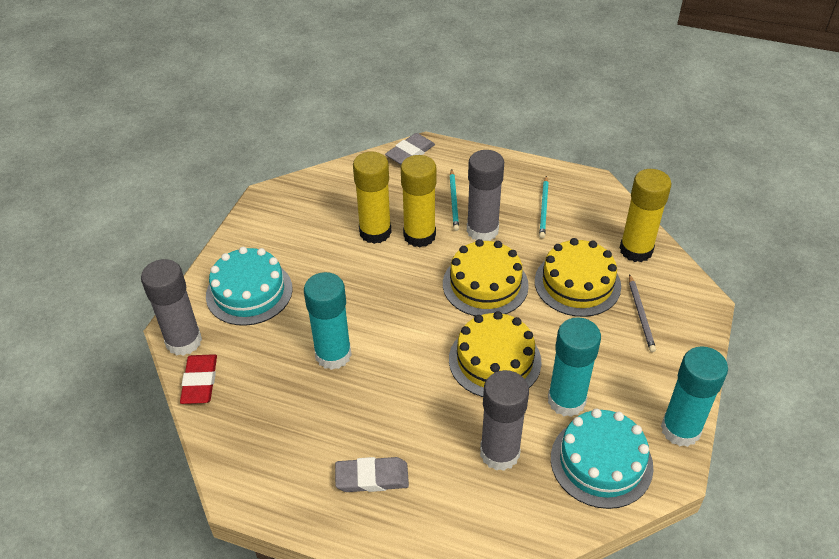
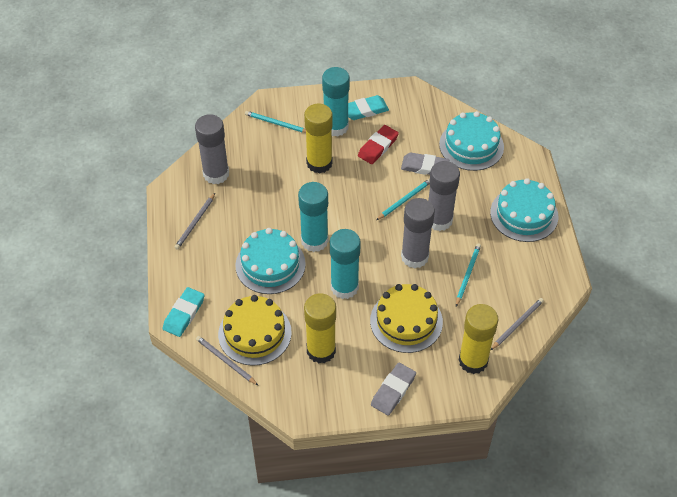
grey pencil: [629,274,656,352] = 1 -> [174,193,215,250] [196,336,258,385] [491,298,544,350] = 3
turquoise cake: [206,247,293,326] [551,409,654,509] = 2 -> [235,228,306,294] [439,111,504,171] [490,178,558,242] = 3
turquoise eraser: none = 0 -> [163,287,204,337] [348,95,389,120] = 2
turquoise pencil: [450,169,459,231] [539,176,548,238] = 2 -> [245,111,306,133] [376,179,430,220] [456,244,481,306] = 3
yellow cake: [443,239,529,316] [449,311,542,397] [535,238,621,317] = 3 -> [218,295,292,366] [370,284,443,353] = 2

